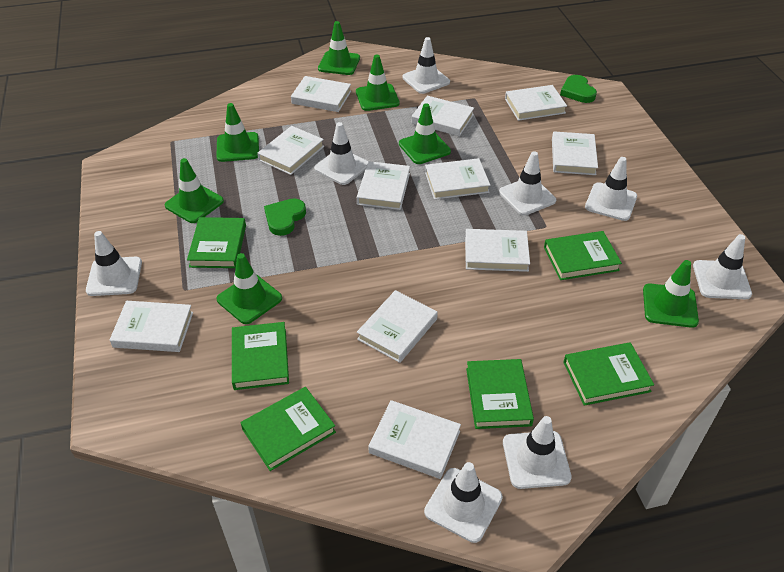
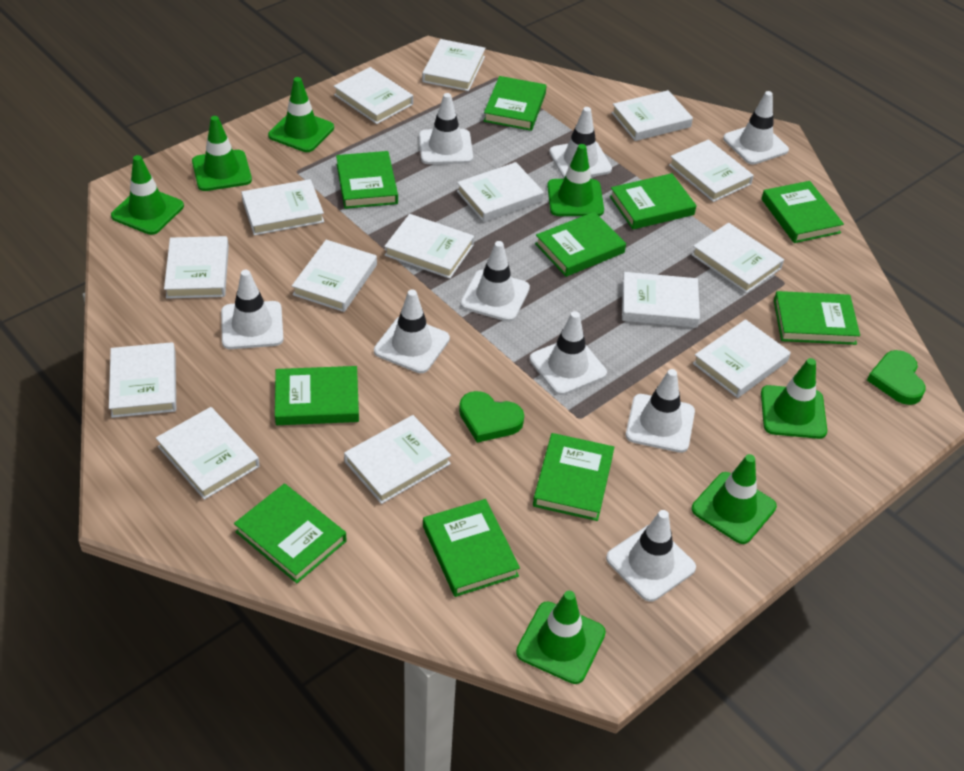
green book: [187,217,246,268] [232,322,289,390] [240,387,336,471] [466,359,534,429] [544,231,622,280] [563,342,654,406] = 6 -> [234,483,347,583] [275,366,359,425] [336,151,398,209] [423,499,520,597] [484,76,547,131] [533,433,614,521] [535,212,626,277] [610,173,697,229] [761,181,844,243] [774,291,860,345] = 10
white book: [110,301,193,352] [257,126,324,175] [291,76,351,112] [357,161,410,210] [357,290,438,363] [368,400,461,479] [412,96,474,136] [425,158,490,200] [465,229,530,272] [505,85,567,121] [552,132,598,175] = 11 -> [109,342,176,418] [156,407,260,500] [164,236,229,299] [241,179,324,235] [292,240,377,312] [334,67,413,124] [344,415,451,504] [384,214,474,279] [422,39,485,91] [457,162,544,222] [612,90,693,141] [622,272,700,327] [669,139,754,202] [691,223,784,293] [693,319,791,398] = 15
white traffic cone: [86,231,142,296] [314,122,368,185] [402,37,450,94] [424,462,503,543] [499,151,556,216] [503,416,572,489] [585,157,637,221] [693,234,752,299] = 8 -> [221,270,284,349] [374,289,450,373] [419,93,473,164] [460,241,530,322] [530,311,607,395] [549,107,612,178] [606,510,696,602] [626,369,695,453] [723,91,789,165] = 9

